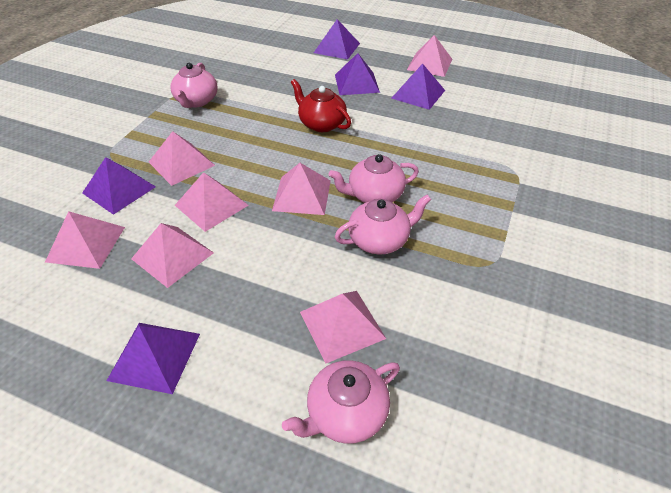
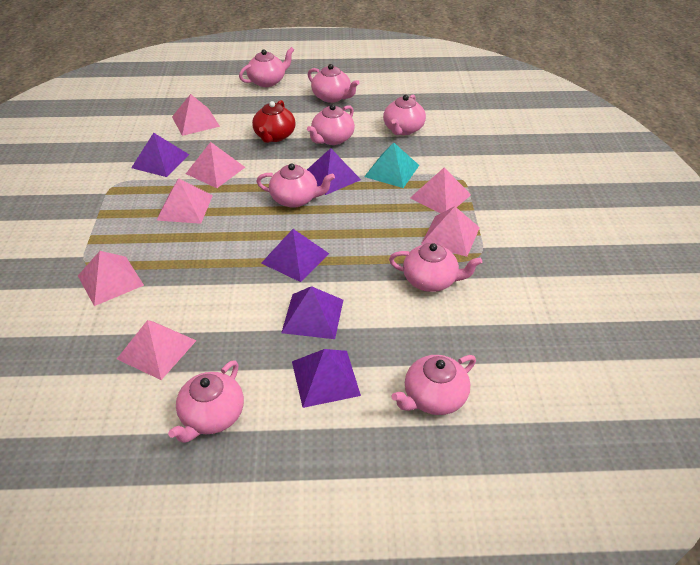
pink teapot: [170,63,218,108] [282,360,400,444] [329,154,419,203] [335,195,431,254] = 4 -> [168,360,244,443] [239,47,294,87] [256,163,335,208] [307,104,355,145] [308,64,359,103] [383,95,426,135] [389,243,482,292] [391,355,476,415] = 8
turquoise pyramid: none = 0 -> [364,142,419,188] = 1

